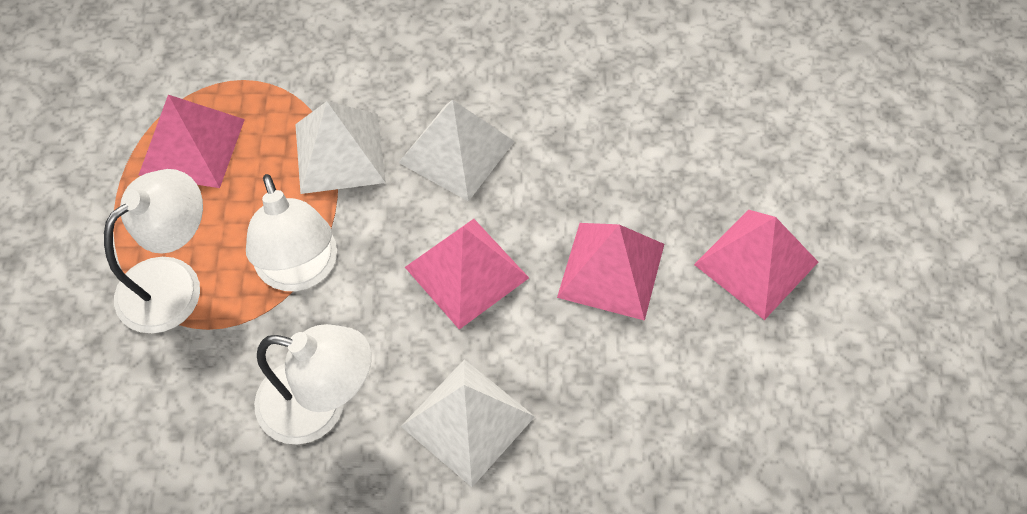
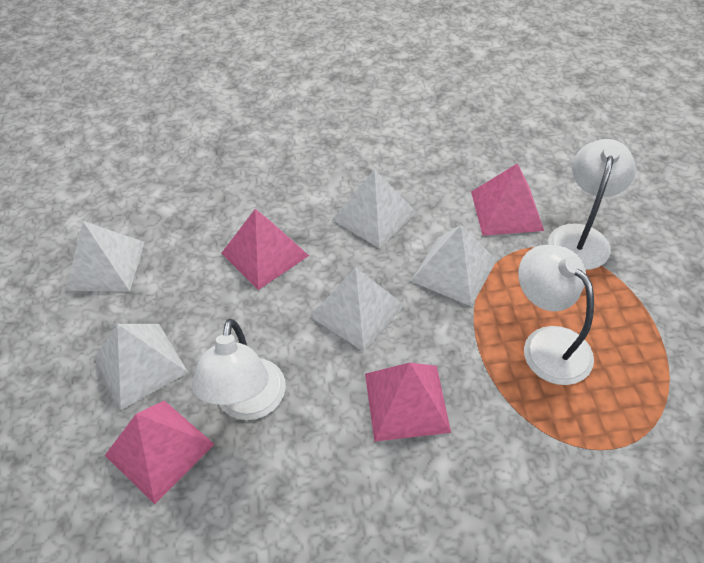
white pyramid: [295,101,386,194] [399,100,515,202] [401,359,535,487] = 3 -> [66,221,145,292] [94,324,188,410] [310,267,405,352] [332,169,417,249] [411,225,497,307] = 5

